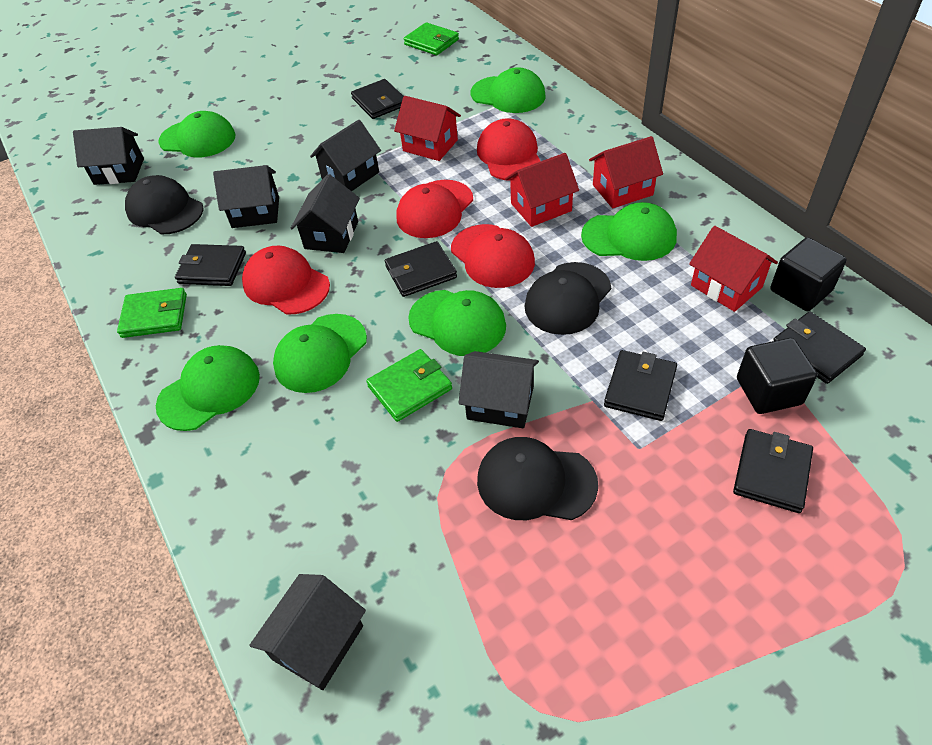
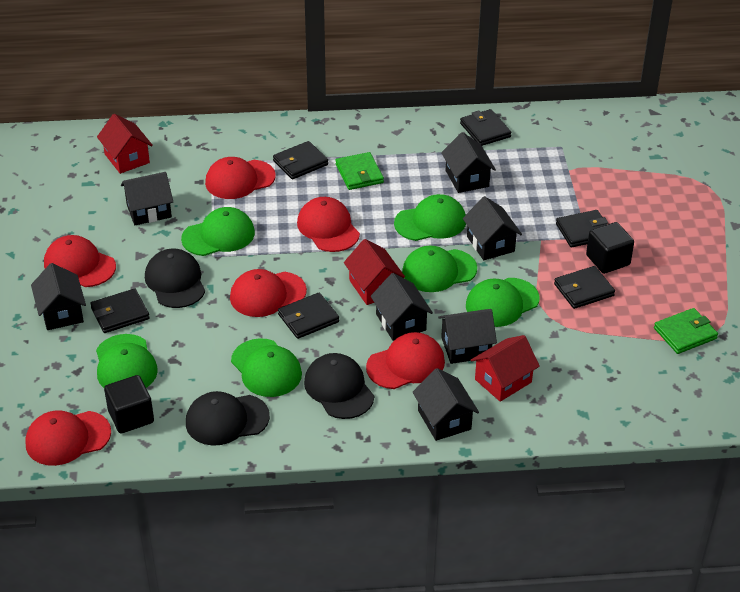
black house: [73,127,144,185] [213,165,279,228] [249,574,366,690] [291,174,360,253] [310,120,381,191] [459,351,539,428] = 6 -> [31,263,86,330] [121,172,173,225] [371,273,433,341] [413,368,479,441] [438,309,497,364] [441,132,496,193] [463,196,522,260] = 7
green wallet: [117,288,187,338] [366,349,452,422] [404,22,459,55] = 3 -> [335,152,384,190] [654,308,718,354] = 2
red cap: [242,246,330,315] [396,180,473,238] [451,224,535,288] [477,118,541,181] = 4 -> [25,410,111,466] [44,235,116,287] [205,157,276,199] [230,269,307,317] [297,197,360,252] [366,332,445,389] = 6
red house: [394,96,461,161] [505,153,579,227] [589,136,663,208] [689,226,778,312] = 4 -> [97,114,153,174] [344,239,405,305] [471,335,540,402] = 3

